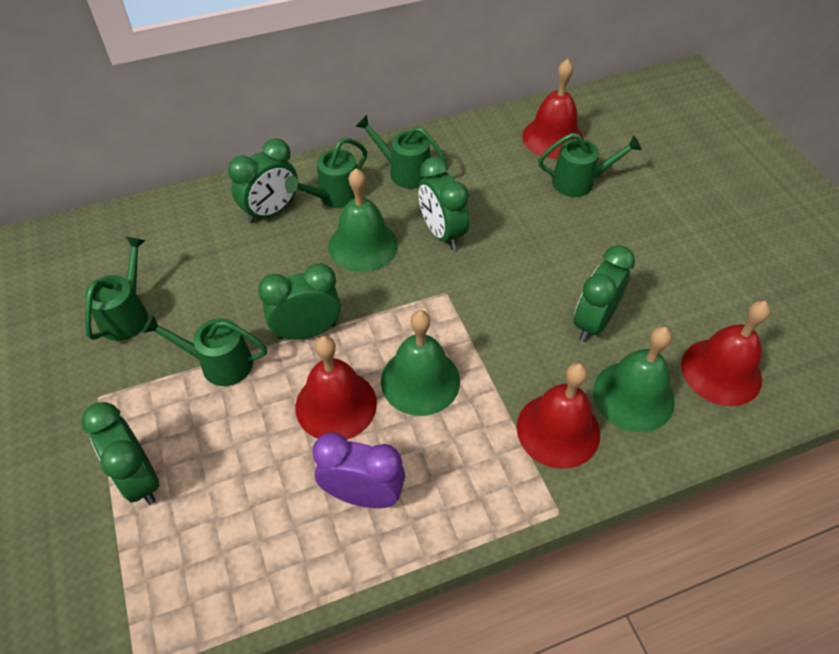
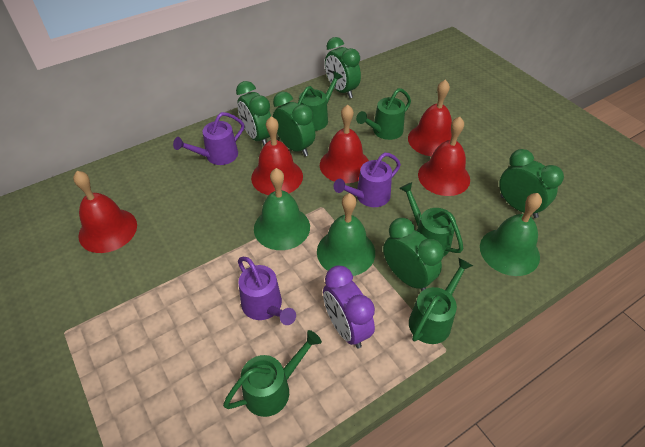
purple watering can: none = 0 -> [173,112,244,165] [238,257,296,325] [334,153,401,207] = 3
red bell: [295,336,377,439] [517,363,600,469] [522,59,584,159] [681,301,770,406] = 4 -> [73,171,137,253] [251,116,303,195] [320,105,369,183] [408,79,452,156] [418,117,470,196] = 5

